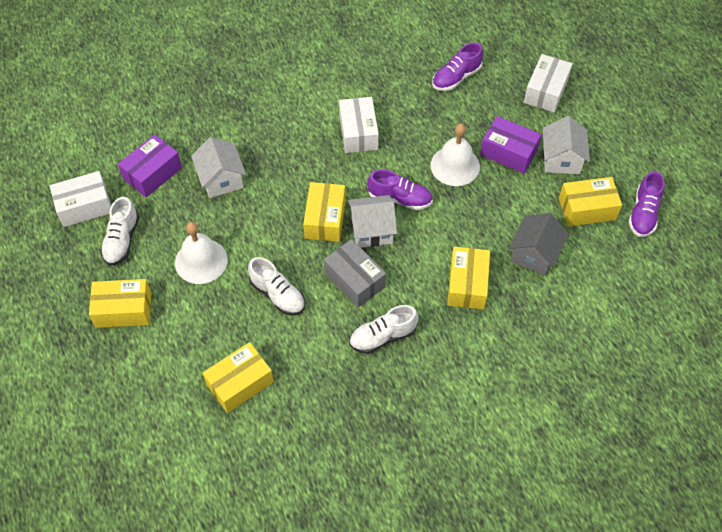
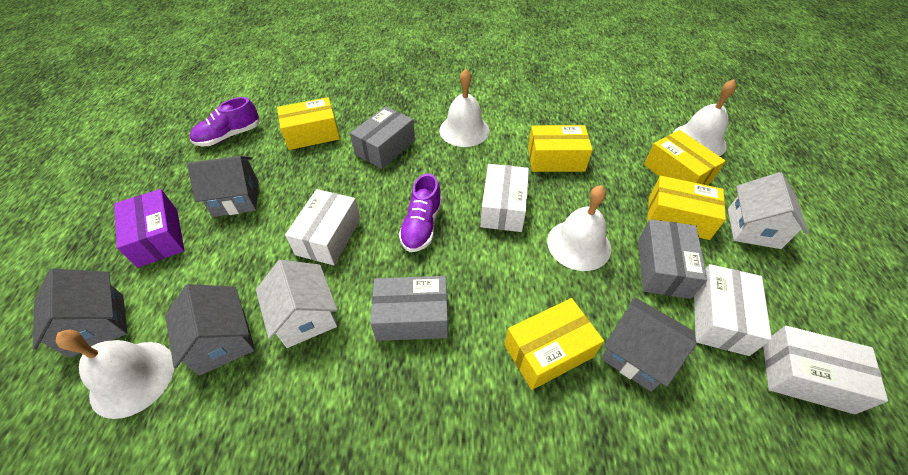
grey box: [324,239,386,308] = 1 -> [350,106,415,169] [370,276,448,341] [638,219,707,299] = 3
grey house: [509,213,569,276] = 1 -> [33,268,127,358] [165,284,255,375] [187,156,259,217] [601,297,697,392] = 4
purple box: [118,134,182,198] [480,116,542,173] = 2 -> [114,189,184,268] = 1
purple shoe: [367,169,433,210] [432,42,483,91] [628,171,665,237] = 3 -> [190,97,260,146] [399,174,442,252] = 2
white bell: [175,222,228,284] [431,124,480,186] = 2 -> [56,330,174,419] [439,69,490,147] [547,185,611,271] [673,79,736,156] = 4
white box: [50,171,111,227] [339,97,379,153] [524,54,573,112] = 3 -> [285,189,361,265] [480,164,529,232] [694,264,772,356] [763,326,888,414] = 4
white house: [191,137,246,198] [348,195,397,248] [543,116,590,174] = 3 -> [256,260,337,348] [728,172,808,249] = 2
white shoe: [100,197,139,266] [248,257,305,315] [349,305,418,354] = 3 -> none = 0

